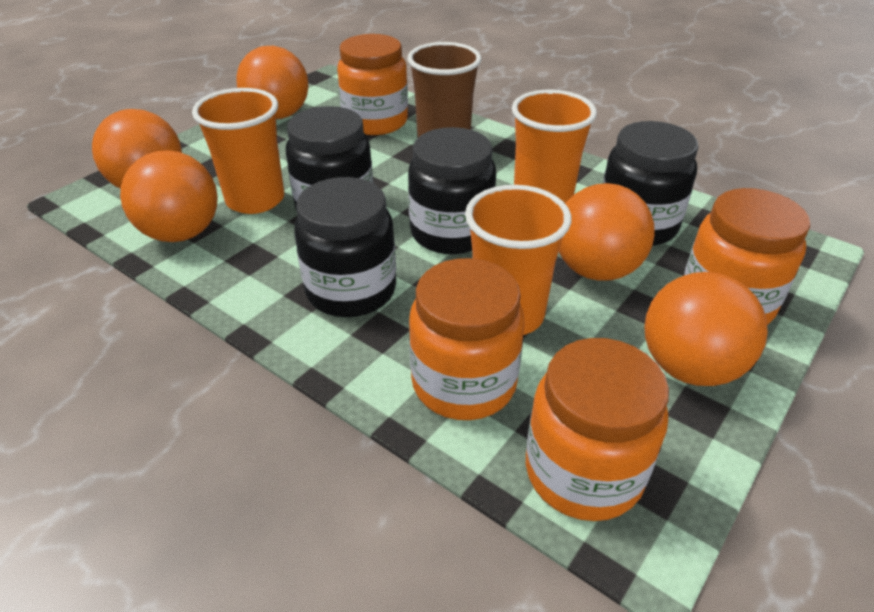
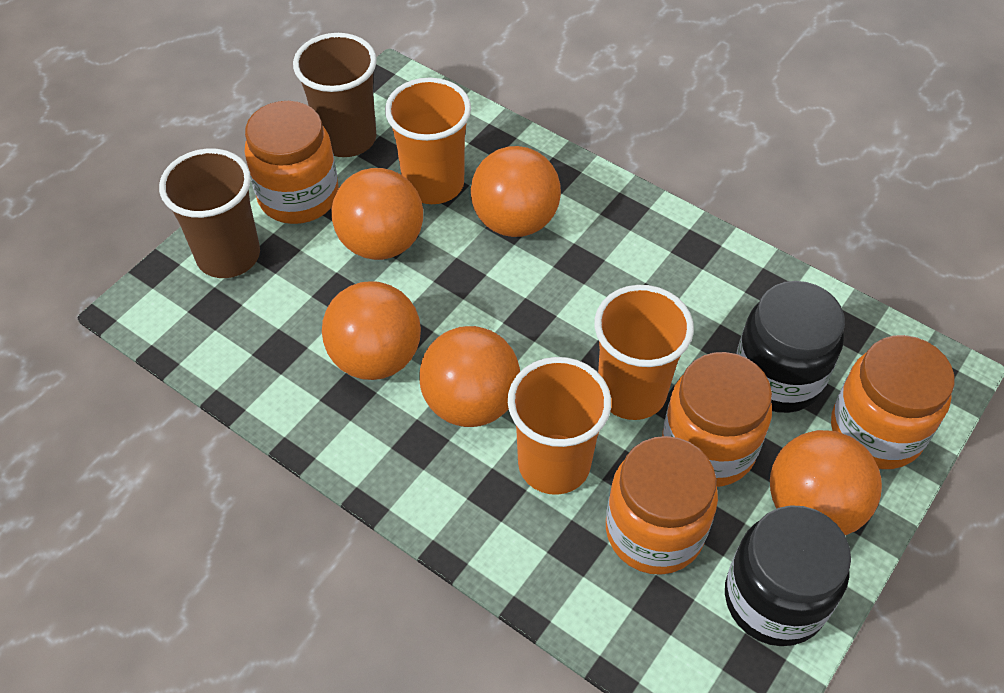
black jar: [286,106,373,210] [294,177,396,317] [408,127,496,254] [603,121,699,246] = 4 -> [725,505,851,646] [736,281,845,413] = 2
brown cup: [407,42,481,138] = 1 -> [159,148,260,278] [293,33,377,157] = 2

